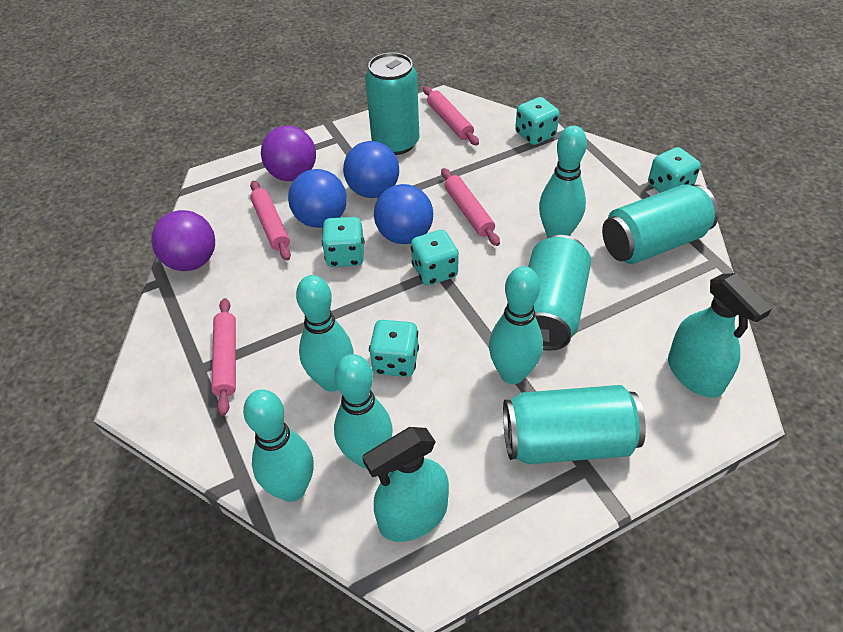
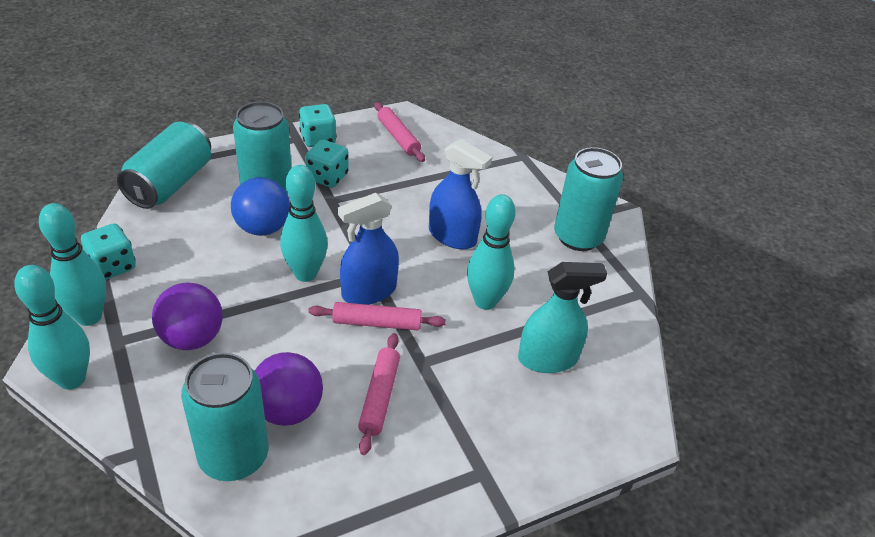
blue ball: [288,169,347,228] [343,141,399,198] [374,184,433,244] = 3 -> [231,177,290,236] = 1
blue spray bottle: none = 0 -> [338,193,399,305] [429,139,492,249] = 2
pink rolling pin: [211,298,236,416] [250,181,291,261] [423,86,479,146] [441,168,500,246] = 4 -> [308,302,446,330] [358,333,400,455] [375,102,425,162] = 3
turquoise bowling pin: [243,389,313,502] [296,275,353,392] [334,354,393,468] [489,266,543,384] [539,126,587,238] = 5 -> [14,265,90,390] [39,203,106,326] [280,165,328,282] [467,194,516,310] = 4
turquoise dice: [322,217,365,267] [369,320,419,377] [411,230,459,285] [515,97,559,145] [648,147,701,193] = 5 -> [81,224,136,280] [299,104,337,147] [306,140,349,188] = 3
turquoise spray bottle: [362,427,449,542] [668,273,772,398] = 2 -> [518,262,607,373] = 1

